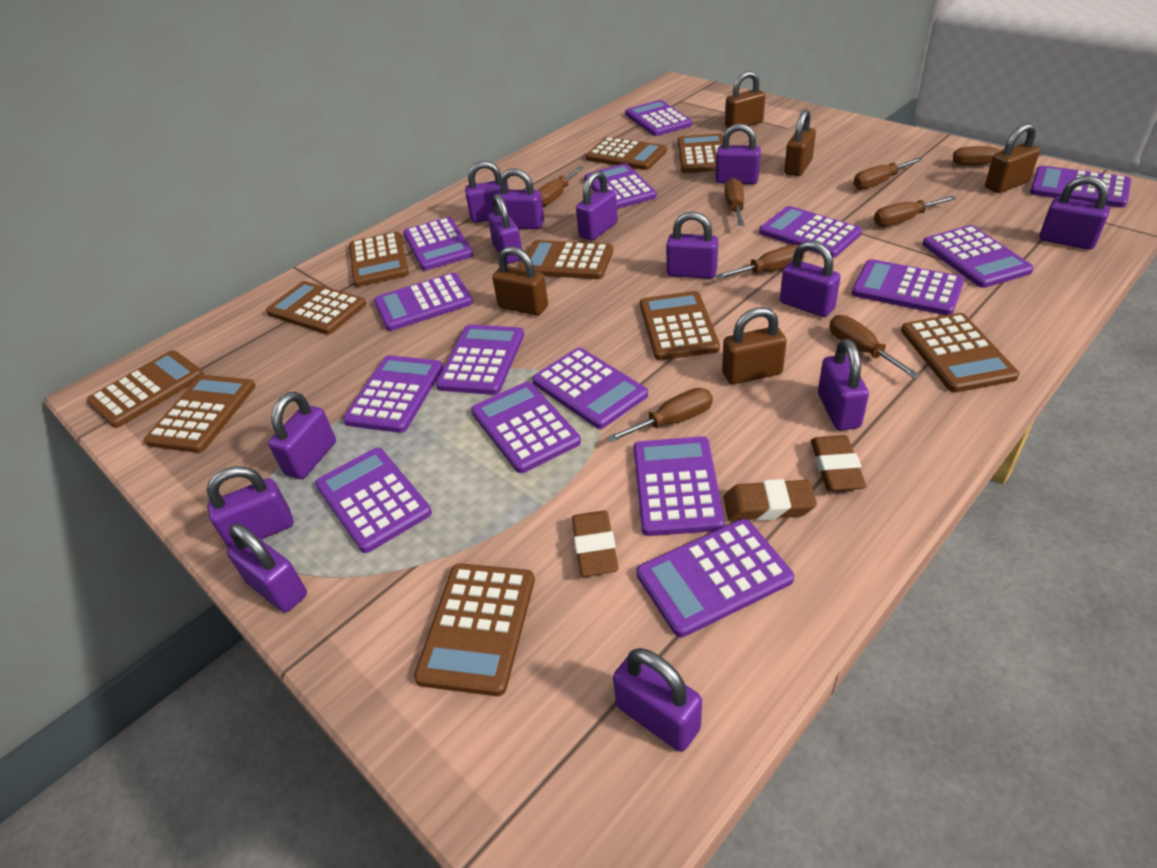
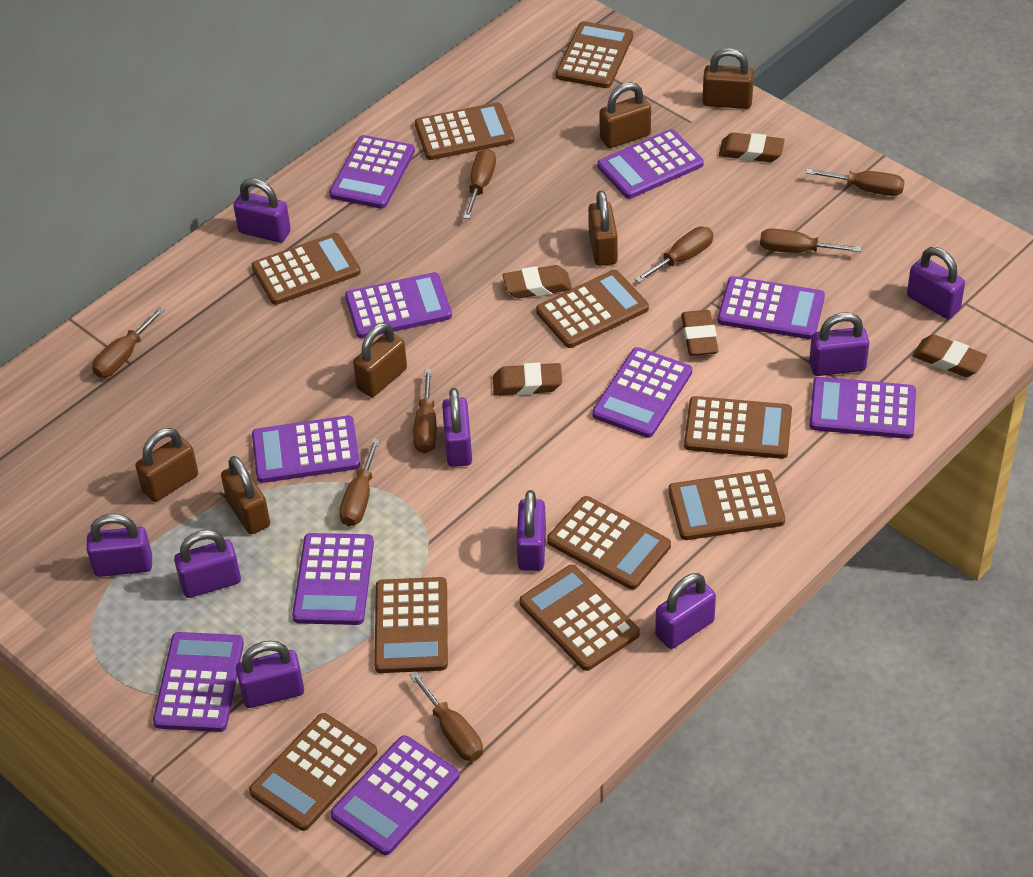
brown eraser: [572,510,619,576] [724,479,817,521] [811,435,866,491] = 3 -> [493,363,562,396] [503,265,572,298] [681,310,719,356] [719,133,785,162] [912,334,987,377] = 5
brown padlock: [492,246,548,316] [722,307,787,384] [725,71,765,128] [784,109,816,176] [985,123,1040,193] = 5 -> [135,428,198,502] [221,456,270,534] [353,322,407,397] [588,191,618,266] [599,82,651,148] [702,48,754,109] = 6
purple calculator: [315,448,432,553] [343,355,443,433] [374,273,473,331] [403,217,473,271] [436,324,524,395] [471,382,581,473] [532,348,648,429] [584,163,657,209] [625,100,692,136] [634,436,725,536] [636,519,794,637] [759,206,862,258] [852,259,964,315] [923,225,1034,288] [1030,165,1131,208] = 15 -> [153,632,244,732] [252,416,360,483] [292,533,374,625] [329,135,415,209] [330,735,459,855] [345,272,452,339] [592,347,692,438] [597,129,704,199] [718,276,825,339] [810,377,916,439] = 10
purple padlock: [207,466,293,548] [227,524,307,612] [268,391,336,479] [465,161,509,223] [488,193,522,264] [498,168,544,229] [576,171,618,241] [613,648,702,752] [666,211,718,279] [715,123,761,184] [780,241,841,317] [818,339,869,430] [1039,176,1110,250] = 13 -> [86,514,152,577] [174,530,241,598] [234,178,291,243] [236,641,304,708] [442,388,472,467] [516,490,546,571] [655,573,716,649] [809,312,869,376] [907,247,965,319] = 9

